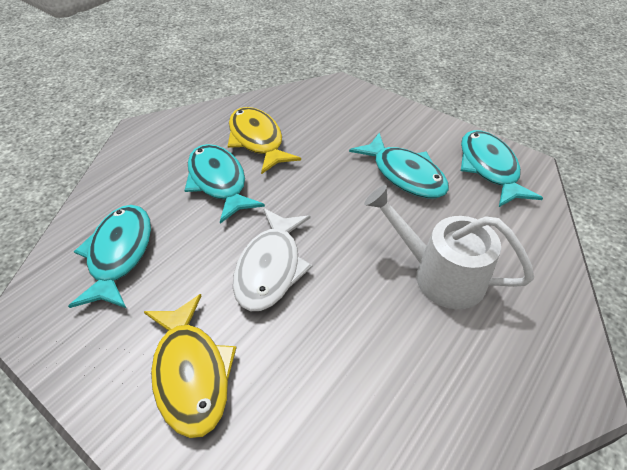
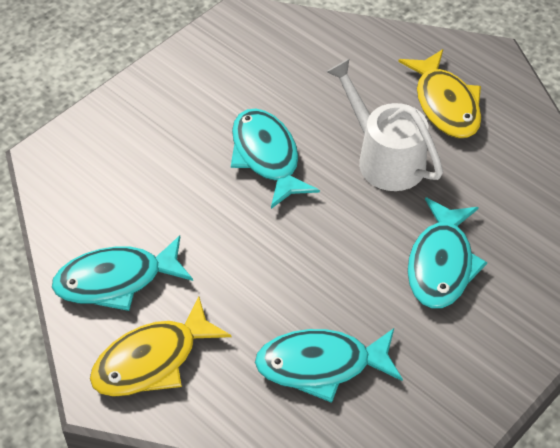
white fish: [233,208,312,311] = 1 -> none = 0

